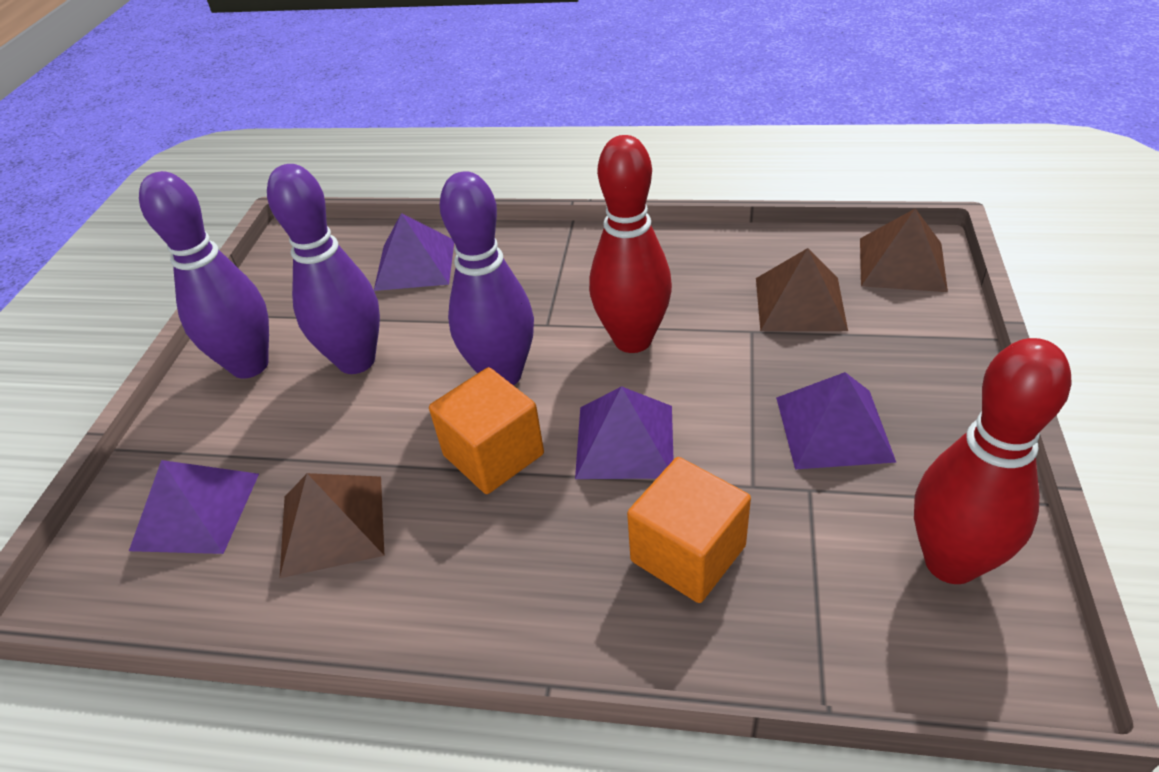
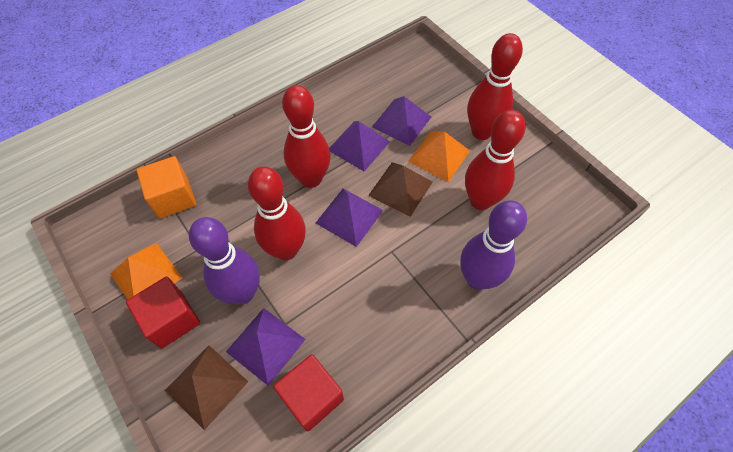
brown pyramid: [280,473,384,578] [756,248,848,331] [860,208,948,292] = 3 -> [165,345,248,430] [368,162,433,217] = 2
orange cube: [429,367,544,494] [627,457,751,603] = 2 -> [136,156,196,219] = 1
orange pyramid: none = 0 -> [110,243,183,299] [408,131,470,182] = 2
purple bowling pin: [139,171,269,379] [267,164,380,374] [439,171,534,385] = 3 -> [189,217,260,304] [460,200,527,290] = 2
red bowling pin: [589,135,672,353] [914,338,1071,584] = 2 -> [248,166,306,260] [282,85,330,188] [465,110,526,210] [467,33,523,140] = 4
red cube: none = 0 -> [126,277,200,349] [273,354,344,432] = 2

